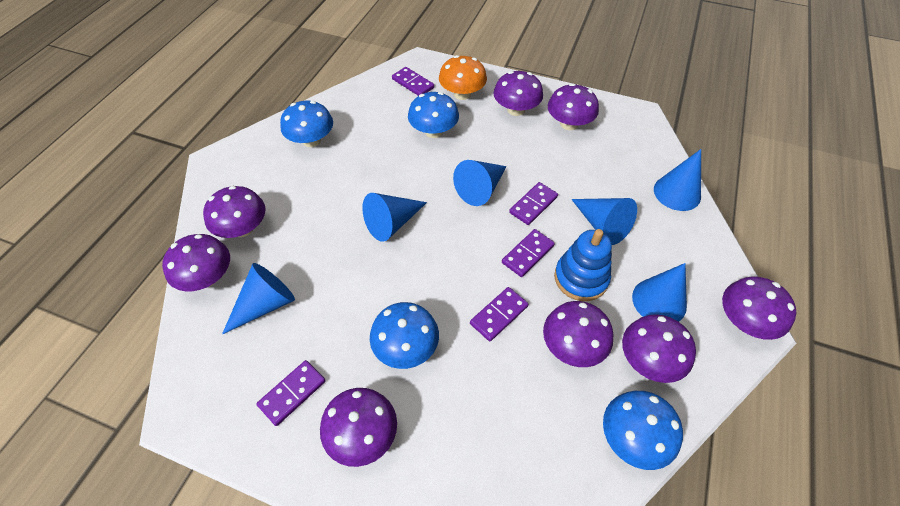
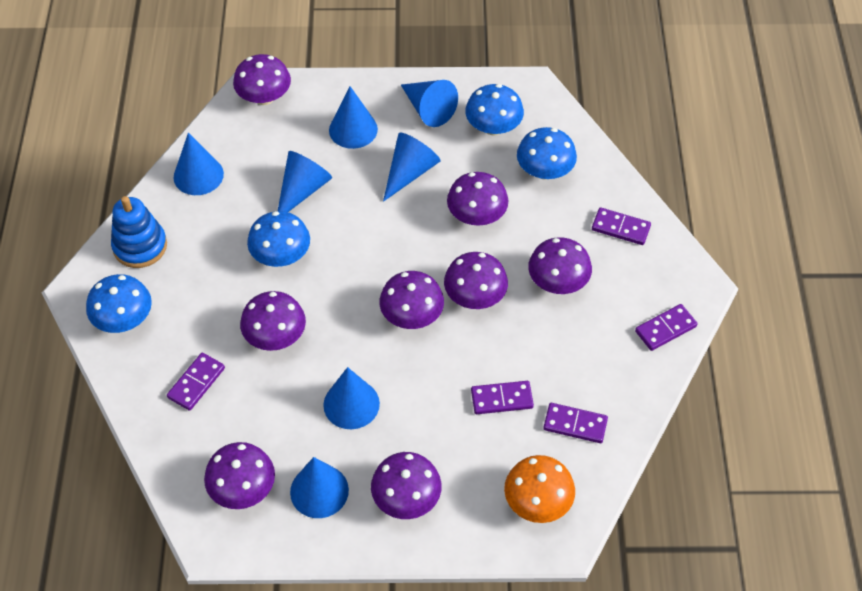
blue cone: [222,263,295,334] [362,193,427,242] [453,160,507,206] [571,198,637,245] [632,263,687,322] [654,149,701,211] = 6 -> [174,133,224,195] [278,151,332,212] [290,457,349,518] [323,367,380,429] [329,86,378,149] [383,132,441,202] [401,80,458,127] = 7

